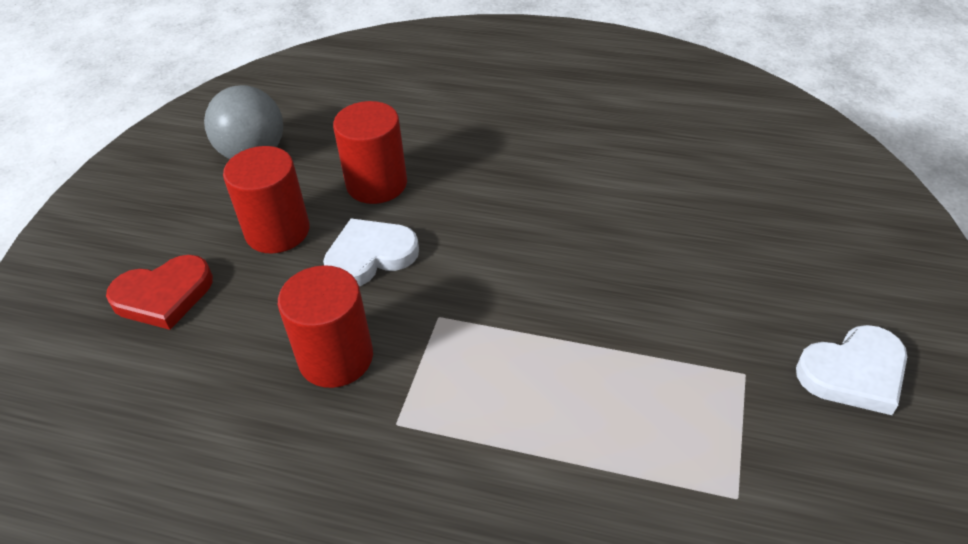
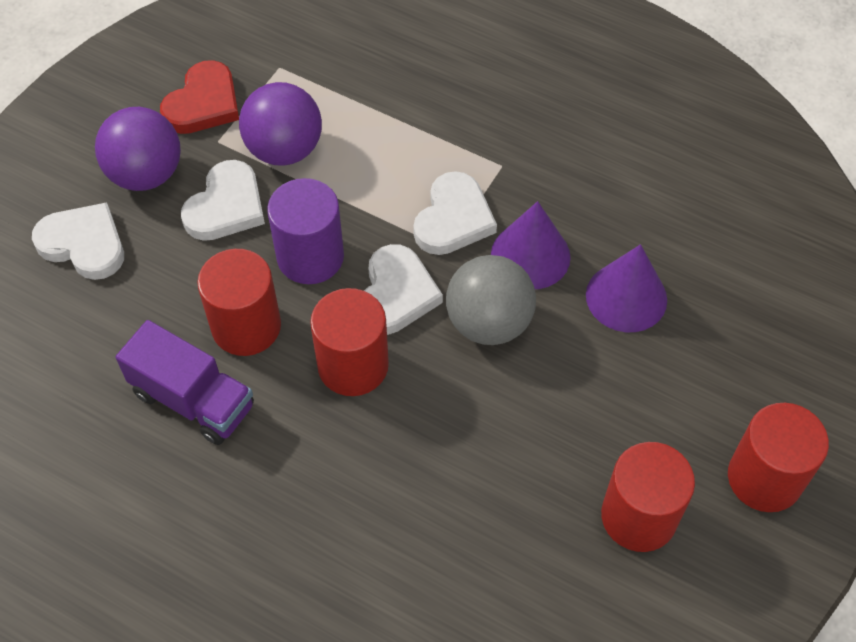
purple ball: none = 0 -> [95,107,181,191] [239,82,322,166] = 2
purple cone: none = 0 -> [491,201,571,289] [586,244,667,332] = 2
purple cylinder: none = 0 -> [267,178,344,284] = 1
purple truck: none = 0 -> [116,320,254,445] = 1
red cylinder: [223,146,310,254] [278,265,373,388] [333,101,407,204] = 3 -> [197,249,281,356] [310,288,389,396] [601,442,695,552] [728,403,829,512] = 4
white heart: [323,218,419,286] [796,325,907,415] = 2 -> [32,202,124,280] [181,160,265,241] [364,244,443,335] [413,171,497,255] = 4

